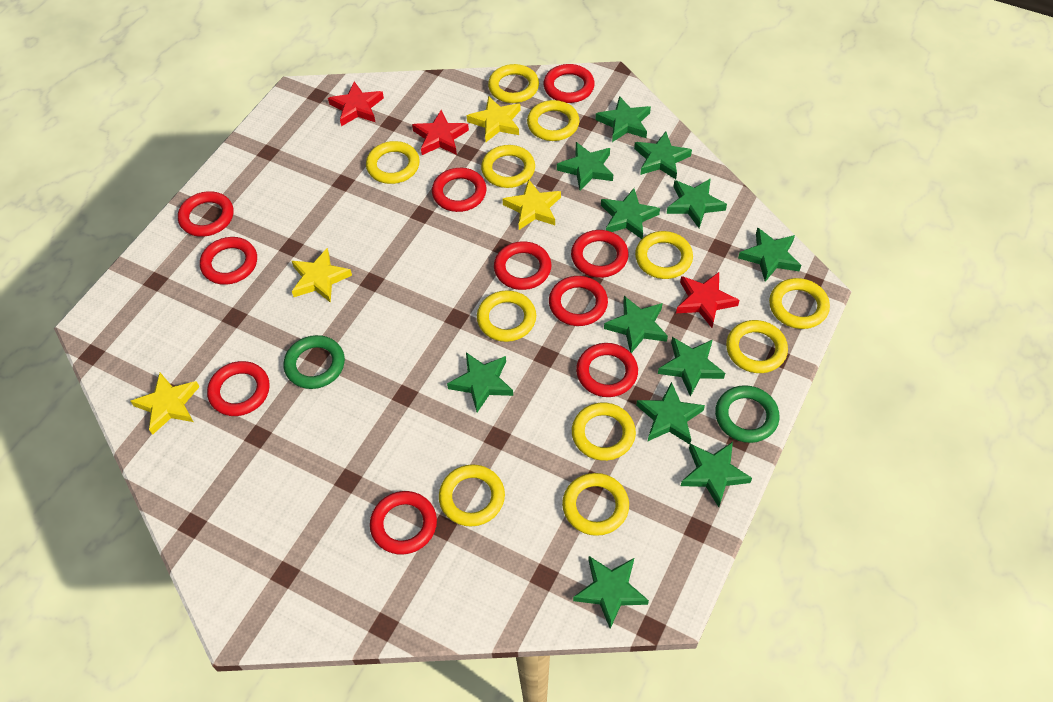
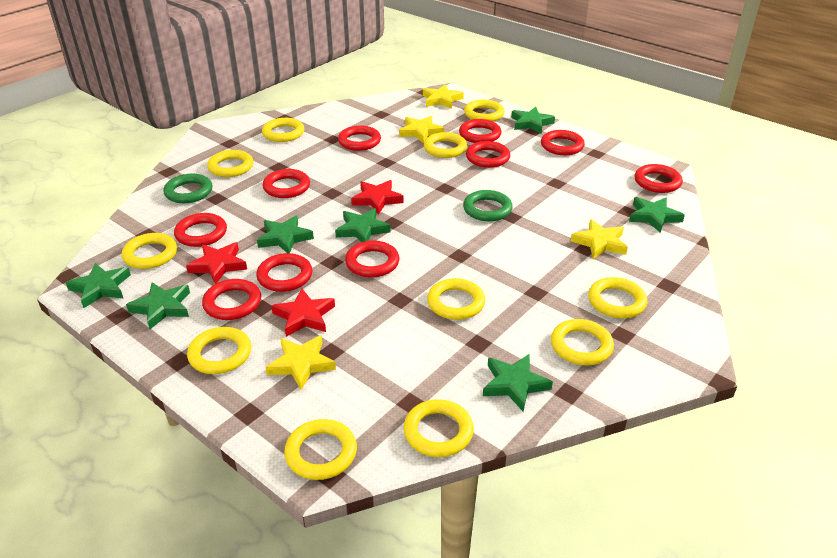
green star: [447,352,513,412] [557,142,613,190] [573,556,649,629] [596,96,651,142] [601,188,660,239] [604,296,668,353] [634,132,692,179] [636,382,705,444] [658,337,725,397] [667,178,727,228] [681,442,752,507] [738,227,801,282] = 12 -> [66,263,131,308] [126,283,190,329] [257,215,314,253] [335,208,391,242] [483,354,553,412] [511,107,555,134] [629,197,685,233] = 7

